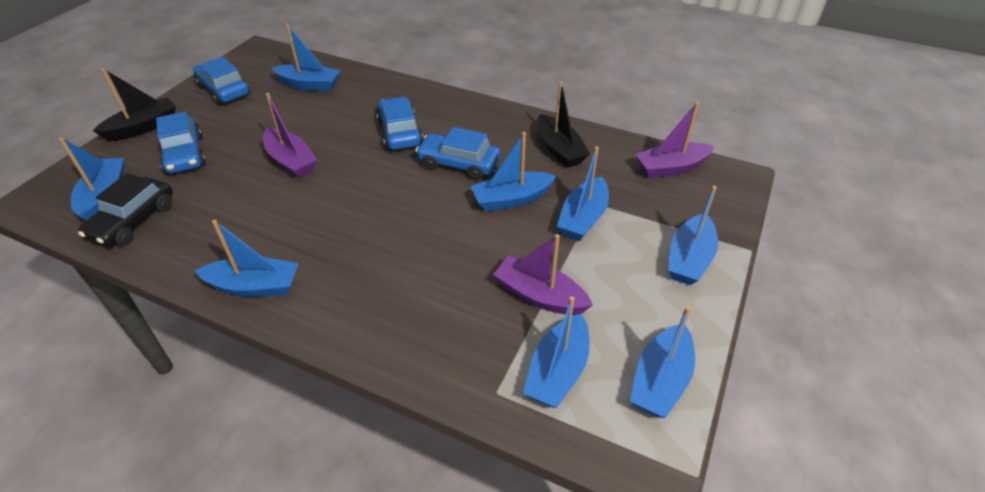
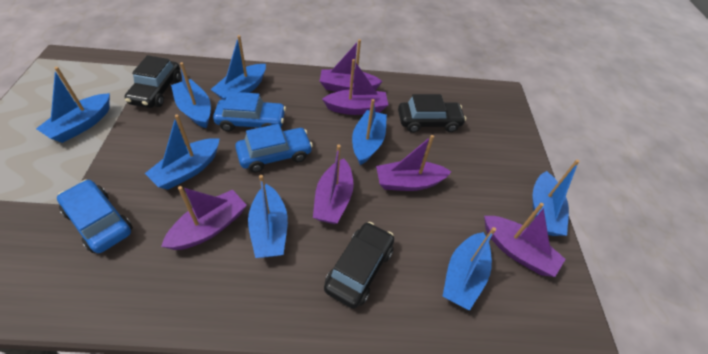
black boat: [93,68,176,141] [537,81,590,168] = 2 -> none = 0
black car: [78,173,173,247] = 1 -> [124,55,181,108] [324,222,394,309] [398,94,466,133] = 3
blue car: [156,111,206,174] [193,57,250,105] [376,97,423,150] [415,127,500,180] = 4 -> [57,180,133,253] [213,92,286,132] [235,124,313,173] = 3
purple boat: [263,93,317,178] [493,234,593,315] [635,102,715,178] = 3 -> [161,186,247,250] [313,145,354,224] [320,39,383,92] [322,59,388,115] [376,135,452,191] [484,203,566,277] = 6

